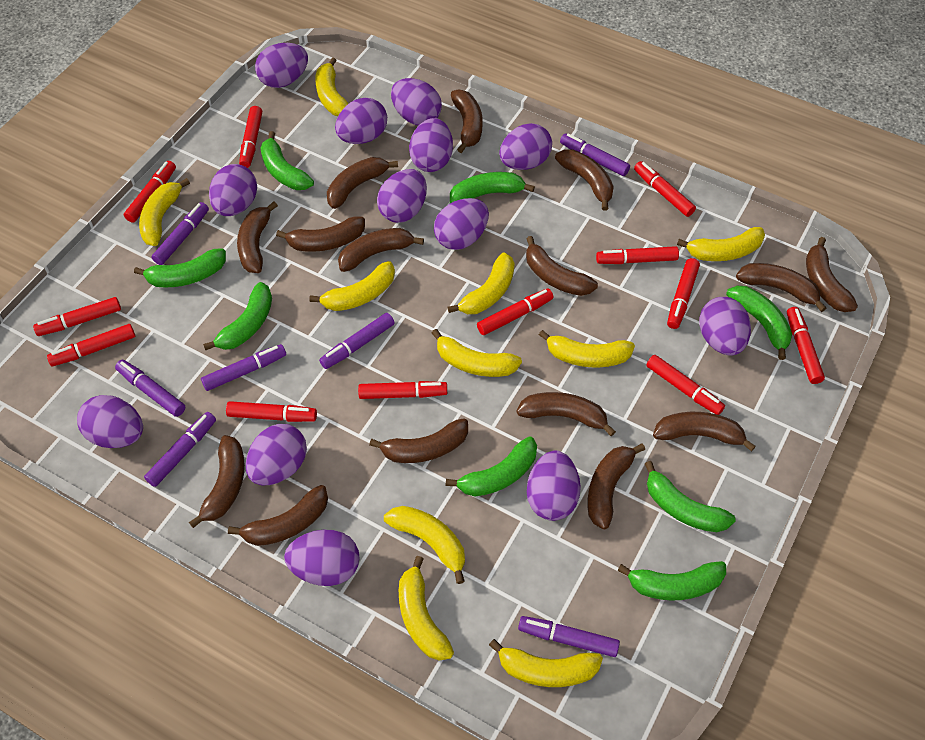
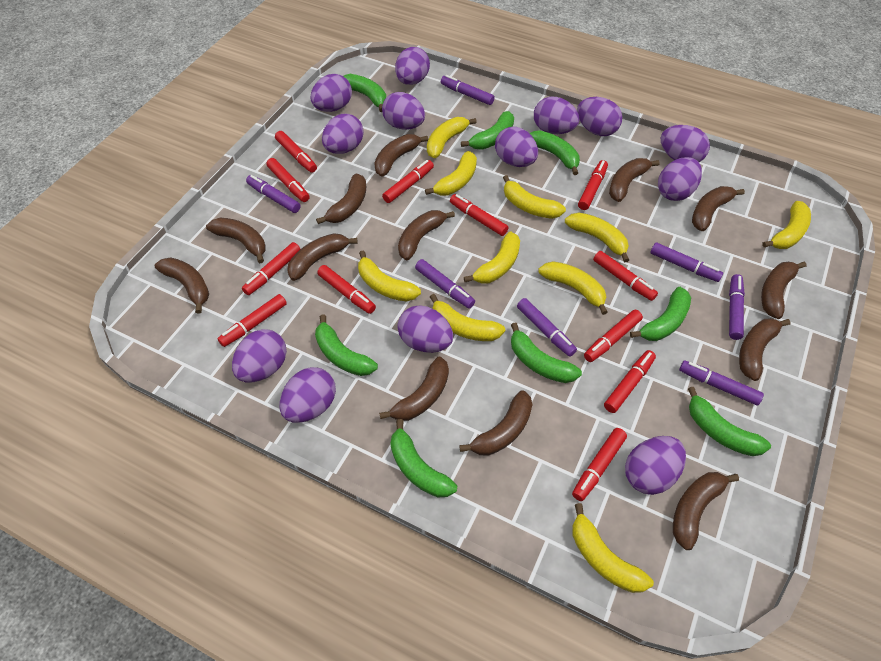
brown banana: [189,435,245,528] [228,485,328,546] [237,201,278,273] [276,216,365,252] [327,157,398,209] [338,228,424,272] [369,418,468,463] [451,89,483,153] [516,392,616,436] [526,236,598,296] [555,149,614,211] [587,444,645,529] [653,412,756,451] [736,263,827,312] [806,237,858,312] = 15 -> [155,258,209,314] [206,218,266,263] [287,233,358,281] [316,173,366,224] [374,134,428,176] [379,356,449,421] [398,210,455,260] [459,390,533,456] [609,158,660,202] [673,472,739,550] [692,186,745,231] [739,318,791,381] [761,261,807,319] = 13

